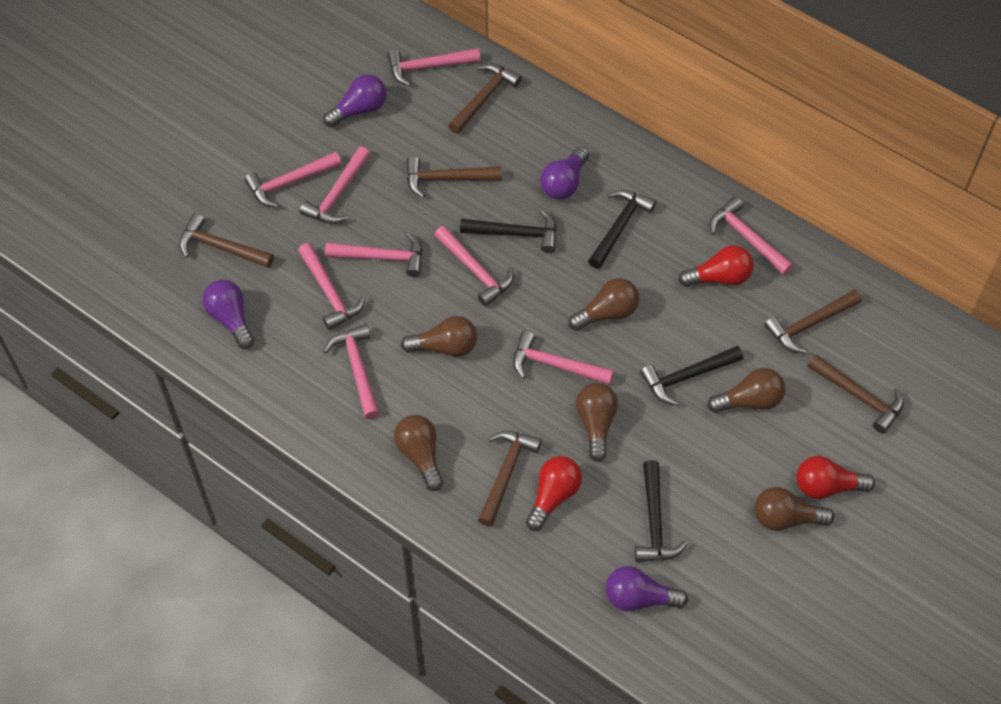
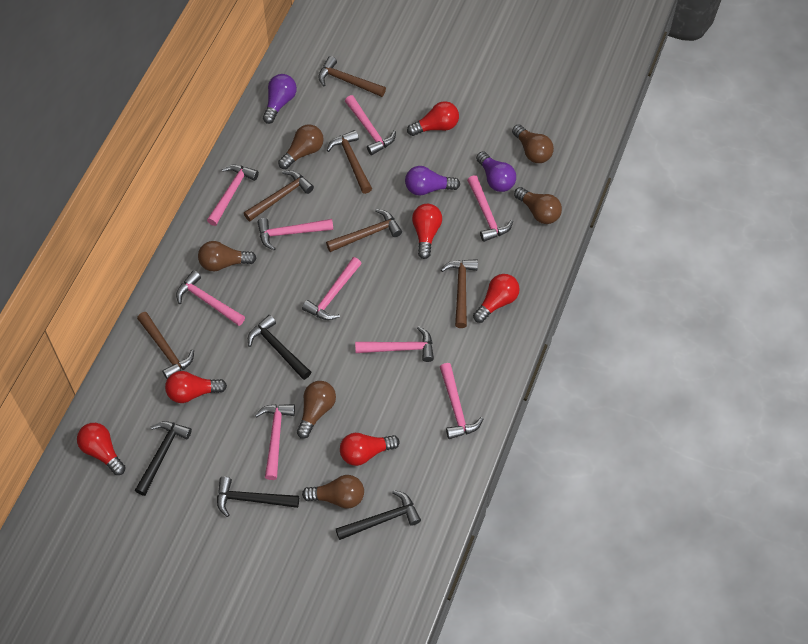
purple light bulb: [202,280,254,349] [323,74,387,127] [540,147,589,199] [606,566,688,611] = 4 -> [263,74,297,124] [405,166,460,196] [476,151,516,192] = 3
red light bulb: [526,456,582,531] [678,245,754,287] [796,456,875,499] = 3 -> [77,423,126,475] [165,371,227,403] [340,433,400,466] [407,101,459,136] [412,204,442,259] [473,274,520,323] = 6

